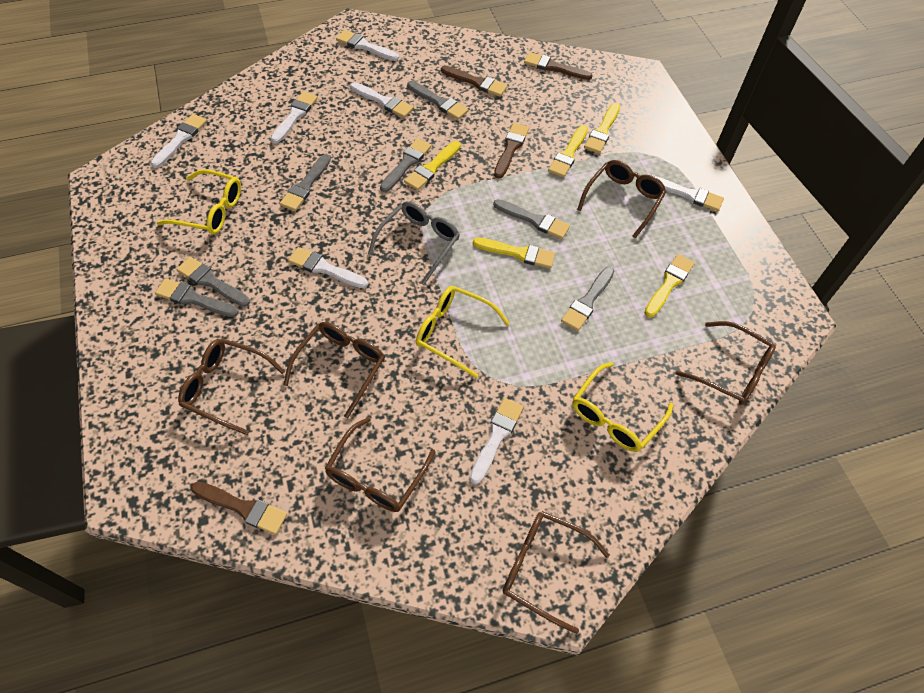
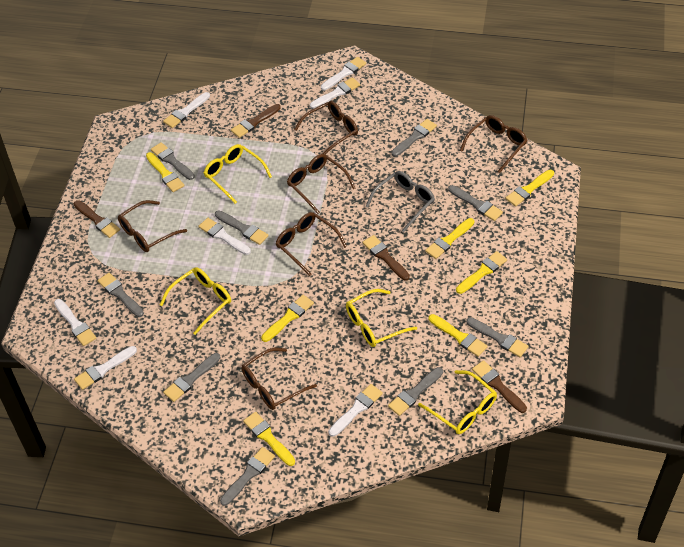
grey brush: [155,278,239,317] [177,257,250,307] [280,154,331,211] [380,138,431,192] [407,81,468,120] [493,199,570,239] [561,267,614,331] = 7 -> [98,272,144,317] [151,142,195,180] [163,353,221,402] [215,211,269,245] [220,447,275,506] [388,367,443,416] [391,119,437,157] [448,185,503,221] [466,317,528,357] = 9
yellow brush: [404,141,461,191] [473,238,555,268] [548,125,588,177] [584,103,620,153] [645,254,695,318] = 5 -> [146,152,184,192] [243,412,295,466] [261,295,314,342] [425,218,474,259] [429,314,488,357] [456,251,507,294] [506,170,554,206] = 7
yellow glasses: [157,169,241,234] [416,286,510,378] [572,362,673,452] = 3 -> [160,267,231,335] [204,144,272,204] [346,289,417,347] [418,370,497,434] = 4

